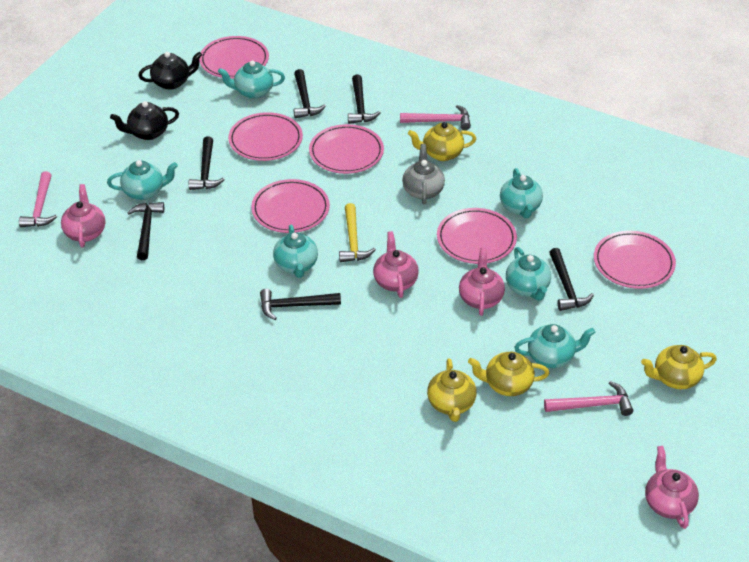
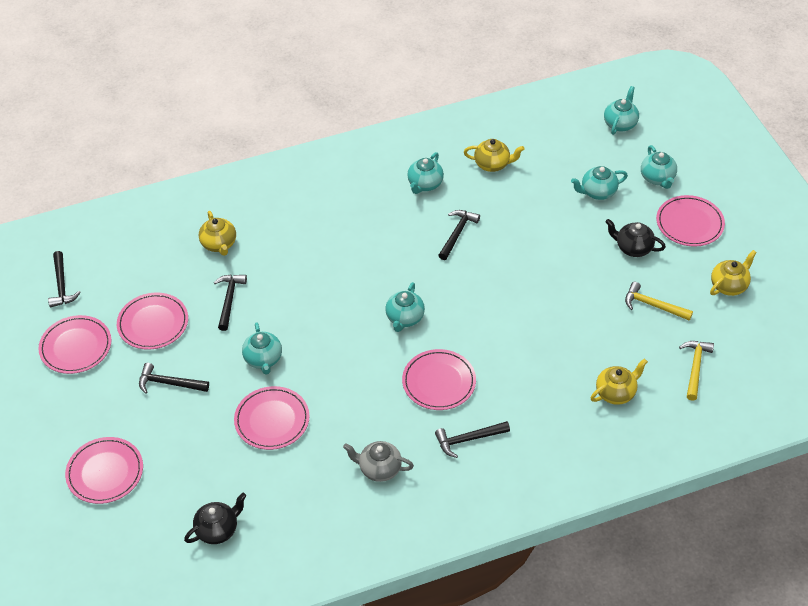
black hammer: [127,202,164,260] [189,137,225,190] [260,289,341,320] [294,69,326,118] [348,74,381,124] [549,248,594,311] = 6 -> [48,251,81,308] [139,363,209,394] [214,275,247,331] [435,421,510,458] [438,210,480,260] = 5
pink hammer: [19,171,57,227] [400,105,471,130] [544,381,633,416] = 3 -> none = 0
pink teapot: [61,184,105,247] [373,231,419,298] [459,248,505,316] [645,446,699,529] = 4 -> none = 0
yellow hammer: [339,203,376,262] = 1 -> [625,282,693,321] [679,341,714,401] = 2

